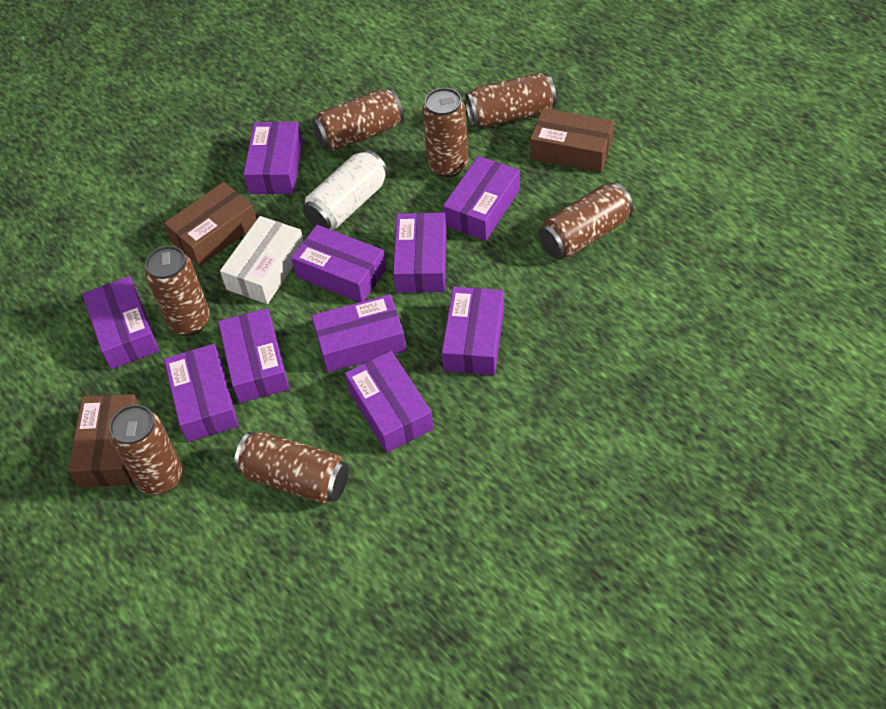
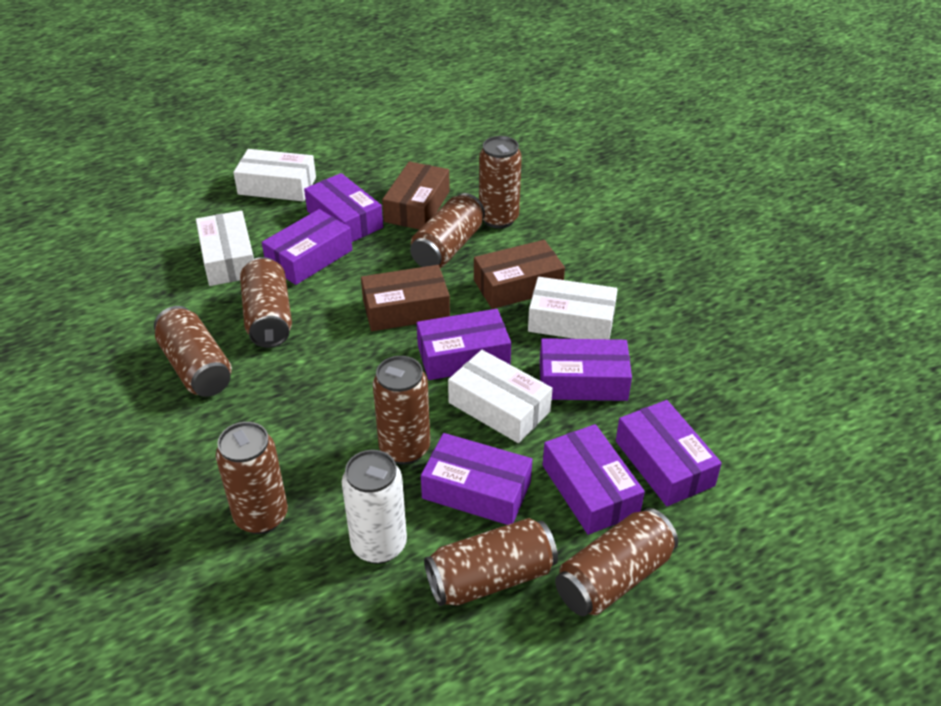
brown can: [109,405,183,495] [145,246,210,336] [234,432,349,504] [312,88,404,151] [422,88,468,178] [465,73,557,128] [538,182,633,258] = 7 -> [154,306,232,397] [216,422,288,534] [240,257,292,348] [373,356,430,464] [410,193,485,268] [424,518,558,607] [479,136,522,228] [555,508,678,616] = 8
purple box: [83,276,159,369] [164,344,239,442] [218,308,289,403] [243,121,302,194] [291,225,386,302] [312,294,406,372] [345,351,434,453] [393,213,447,293] [442,287,504,375] [443,156,520,241] = 10 -> [262,209,352,285] [304,173,383,242] [417,309,511,380] [421,433,532,525] [540,338,632,401] [543,424,645,535] [616,400,722,506] = 7
white box: [220,216,304,304] = 1 -> [196,211,254,286] [233,149,316,201] [448,350,553,443] [528,277,618,339] = 4

